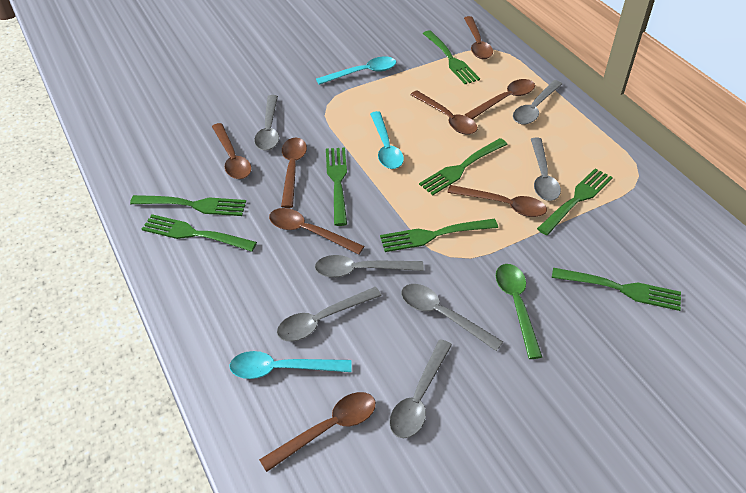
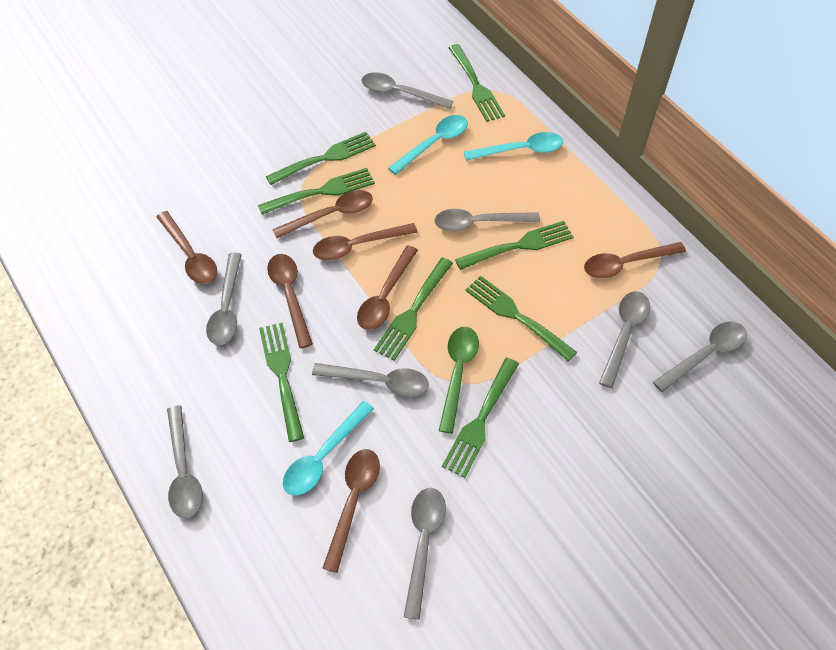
brown spoon: [212,123,251,179] [259,392,376,472] [269,208,364,255] [281,138,307,208] [410,90,478,135] [447,185,547,217] [464,16,493,59] [465,79,535,119] = 8 -> [156,211,217,284] [267,254,313,348] [272,190,373,238] [313,223,418,260] [322,449,380,573] [357,245,418,330] [584,242,686,278] = 7
grey spoon: [254,95,279,151] [277,287,382,341] [315,255,424,278] [389,339,452,439] [401,284,503,351] [513,80,562,125] [531,138,561,201] = 7 -> [167,405,203,518] [206,253,242,345] [312,363,429,397] [361,73,453,109] [404,488,446,620] [435,209,540,231] [599,291,650,388] [653,322,747,392] = 8

